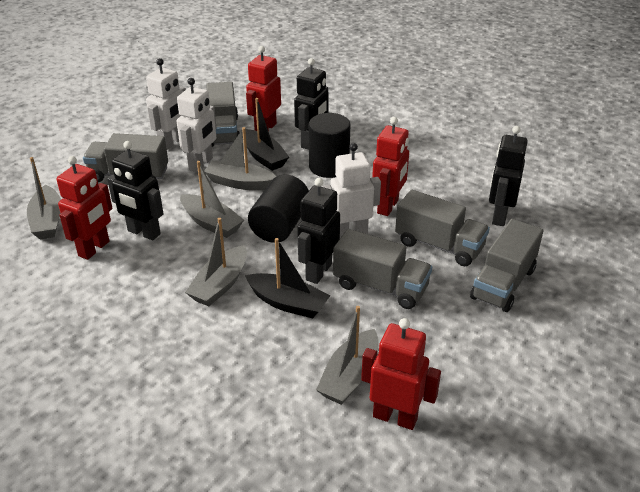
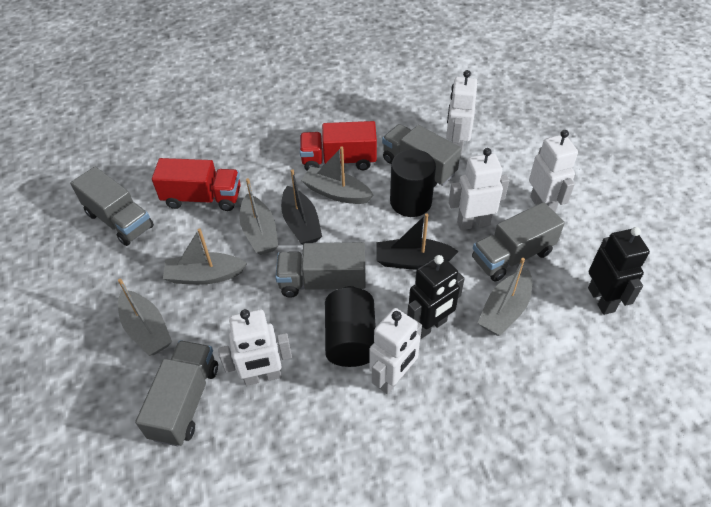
black robot: [107,141,163,240] [294,58,329,150] [297,178,340,284] [489,126,528,226] = 4 -> [407,255,465,339] [588,227,650,315] = 2
red robot: [56,156,112,260] [246,46,281,132] [361,318,441,430] [372,117,409,216] = 4 -> none = 0
red truck: none = 0 -> [152,158,241,211] [300,121,377,171] = 2
white robot: [146,58,186,150] [177,78,216,172] [321,143,381,238] = 3 -> [218,309,292,386] [370,308,422,394] [446,70,477,157] [449,148,509,230] [529,130,578,212] = 5

